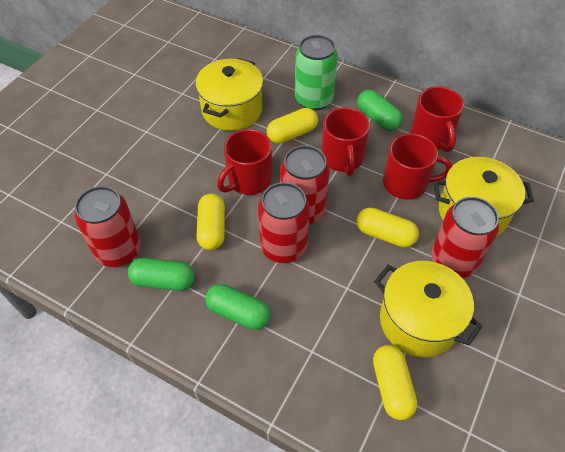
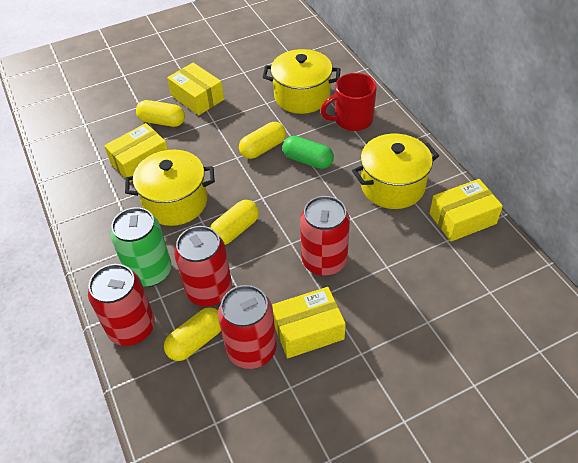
green capsule: [128,258,195,291] [205,284,270,330] [357,90,403,131] = 3 -> [283,136,334,169] = 1
red mug: [217,129,272,195] [321,108,370,176] [383,133,452,200] [411,86,464,152] = 4 -> [321,73,377,131] = 1
yellow box: none = 0 -> [104,123,168,182] [167,63,224,115] [272,287,346,358] [429,179,503,241] = 4

